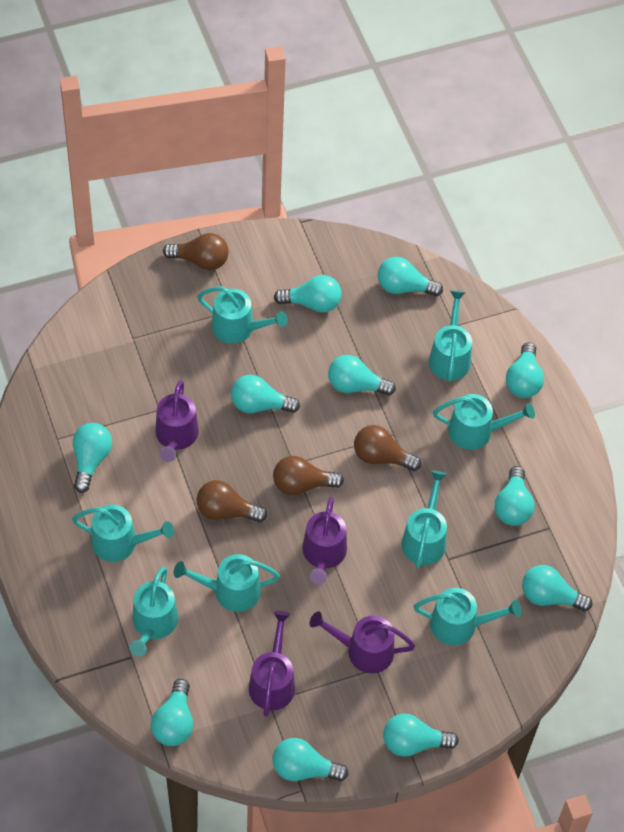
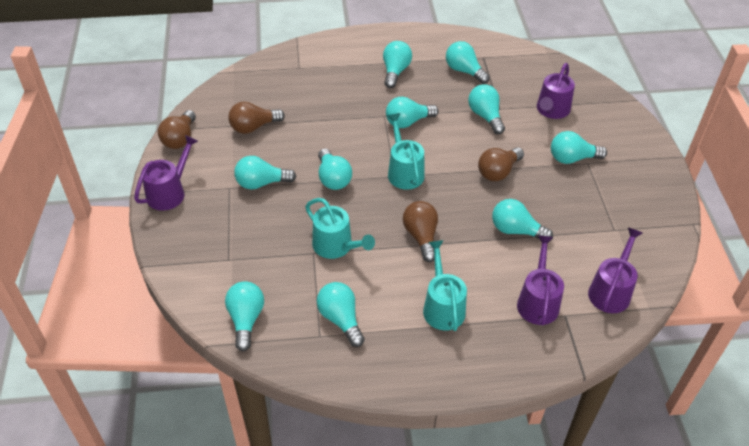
turquoise light bulb: [73,423,112,493] [151,679,193,746] [231,375,300,413] [272,738,348,781] [274,275,342,313] [328,355,396,396] [378,257,443,296] [383,714,459,757] [495,466,534,526] [506,342,544,398] [522,565,593,612] = 11 -> [225,281,264,351] [234,156,296,190] [317,282,365,347] [318,148,352,190] [383,41,412,88] [386,97,439,128] [446,41,490,84] [468,84,505,134] [492,199,553,241] [551,131,607,164] = 10
turquoise watering can: [72,505,174,562] [129,567,178,656] [174,554,280,612] [197,286,288,344] [401,470,447,568] [414,588,522,645] [429,290,472,382] [433,394,535,450] = 8 -> [305,198,375,259] [387,113,425,190] [423,240,467,331] = 3

